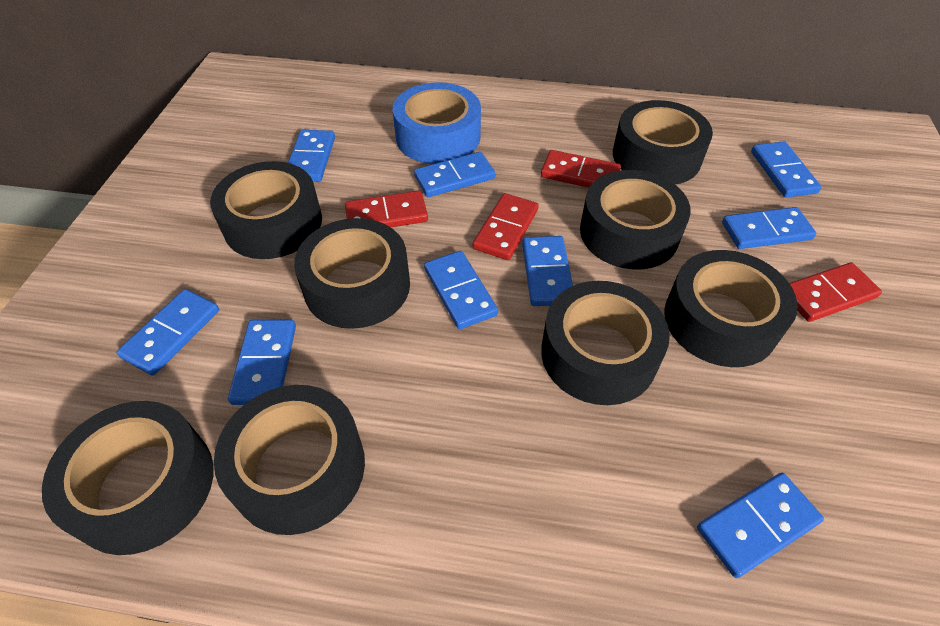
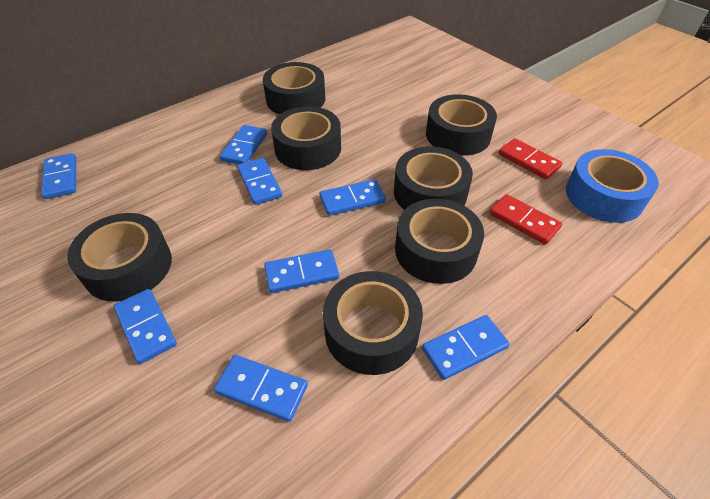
black tape: [42,401,213,555] [210,161,322,259] [214,385,365,535] [294,218,410,329] [541,281,670,405] [580,170,691,269] [613,100,713,185] [664,250,798,367] = 8 -> [67,213,172,302] [263,62,325,114] [271,106,341,170] [323,271,423,375] [394,146,473,210] [395,199,484,284] [426,94,497,156] = 7
blue domino: [116,289,219,376] [228,320,296,405] [288,130,335,182] [414,152,495,197] [424,251,498,329] [522,236,573,306] [697,473,824,578] [722,207,816,249] [751,142,822,198] = 9 -> [41,153,76,199] [114,289,177,364] [214,355,308,422] [219,125,267,164] [237,158,282,205] [264,249,339,293] [320,179,386,216] [422,315,510,380] = 8
red domino: [345,191,428,227] [473,193,539,260] [541,150,621,188] [789,262,882,322] = 4 -> [490,194,562,245] [499,138,562,179] = 2

